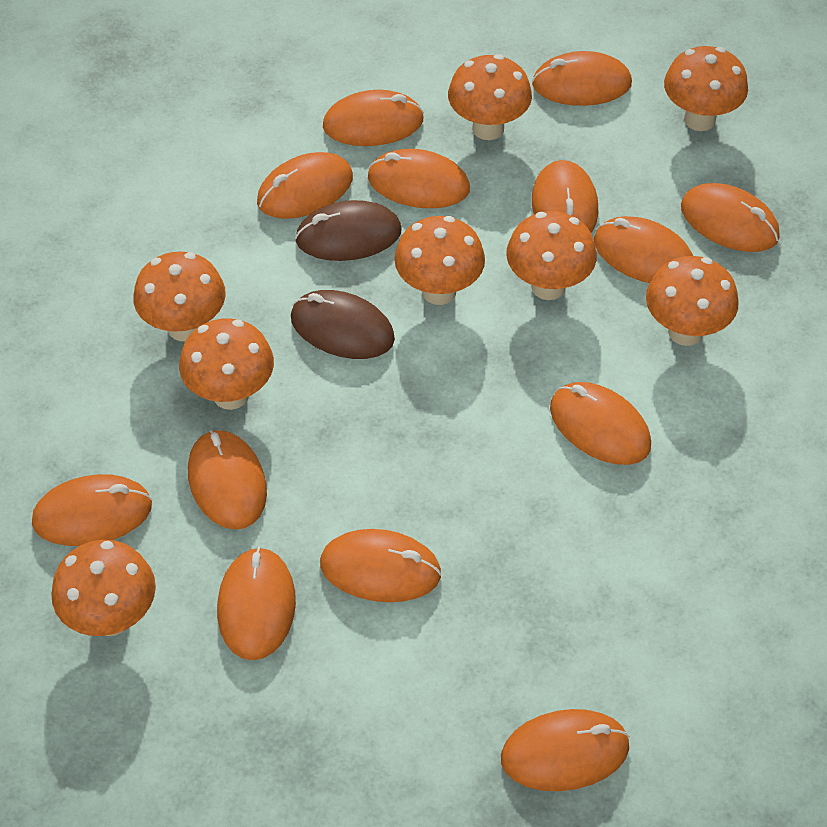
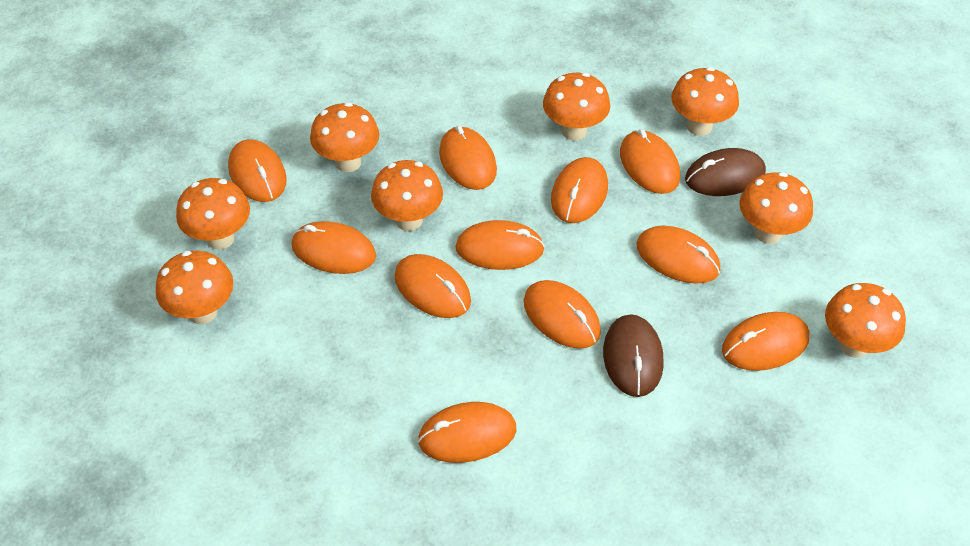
orange mouse: [32,474,152,546] [188,430,267,530] [217,547,296,660] [257,152,353,219] [320,529,442,602] [323,90,424,146] [368,149,470,208] [501,709,630,791] [532,51,632,106] [532,160,598,233] [550,382,651,465] [594,216,693,283] [681,183,780,252] = 13 -> [228,139,287,202] [291,221,376,274] [394,254,471,318] [418,402,516,463] [439,125,497,190] [455,220,545,270] [524,280,601,349] [551,157,608,223] [620,129,680,194] [636,226,720,284] [722,312,809,371] = 11

